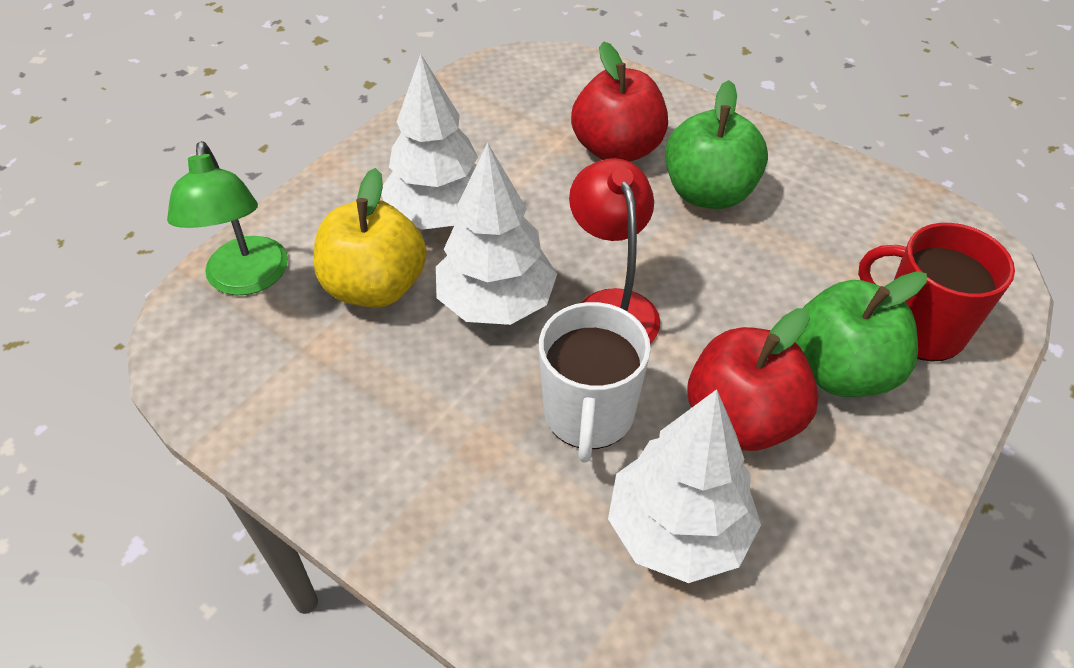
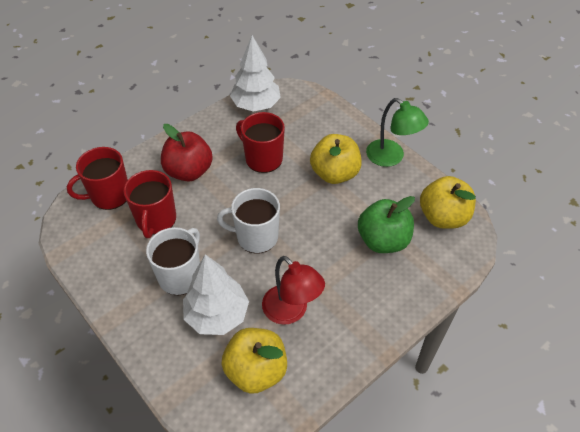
green apple: [665,80,768,209] [795,271,927,397] = 2 -> [358,196,415,253] = 1
red apple: [571,41,668,162] [687,308,819,451] = 2 -> [161,124,213,182] = 1
red mug: [858,223,1015,362] = 1 -> [67,147,128,210] [124,170,176,238] [236,112,285,173] = 3
white mug: [539,302,651,463] = 1 -> [146,227,200,295] [217,188,280,254] = 2
white tree: [381,54,478,230] [436,143,557,325] [608,389,761,583] = 3 -> [183,254,249,335] [230,35,281,112] = 2
yellow apple: [314,168,427,308] = 1 -> [222,328,287,394] [310,134,362,184] [420,176,476,229] = 3

